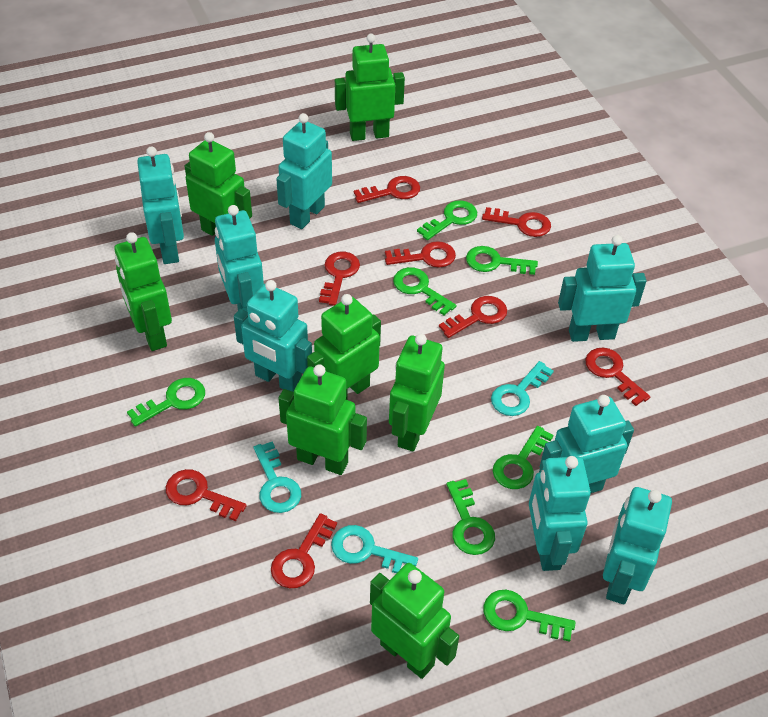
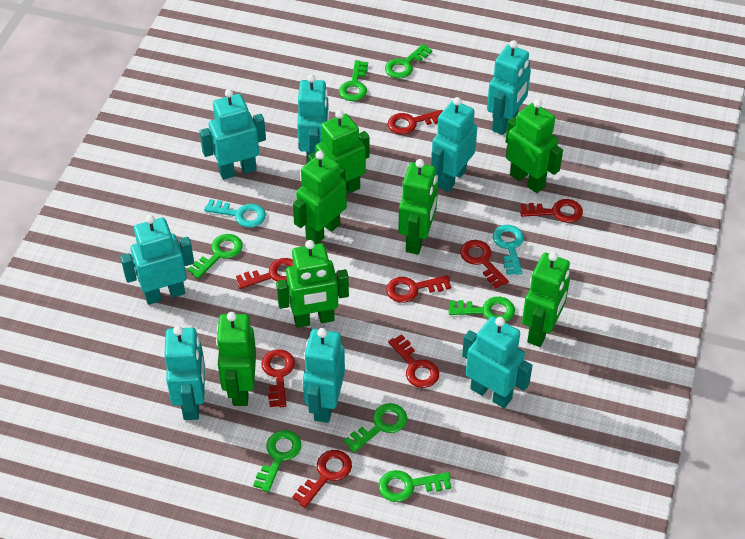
turquoise key: [254,442,301,513] [331,525,418,573] [491,361,554,416] = 3 -> [204,199,266,228] [493,225,524,275] = 2

